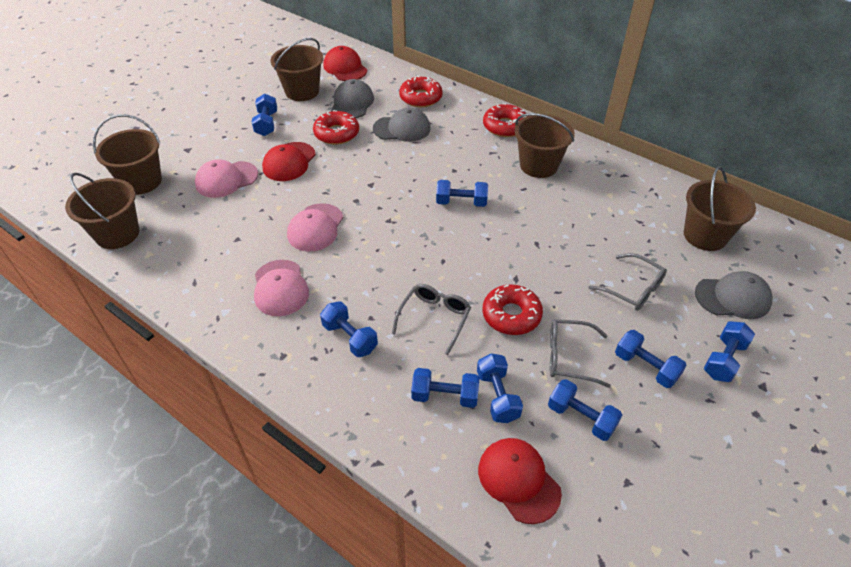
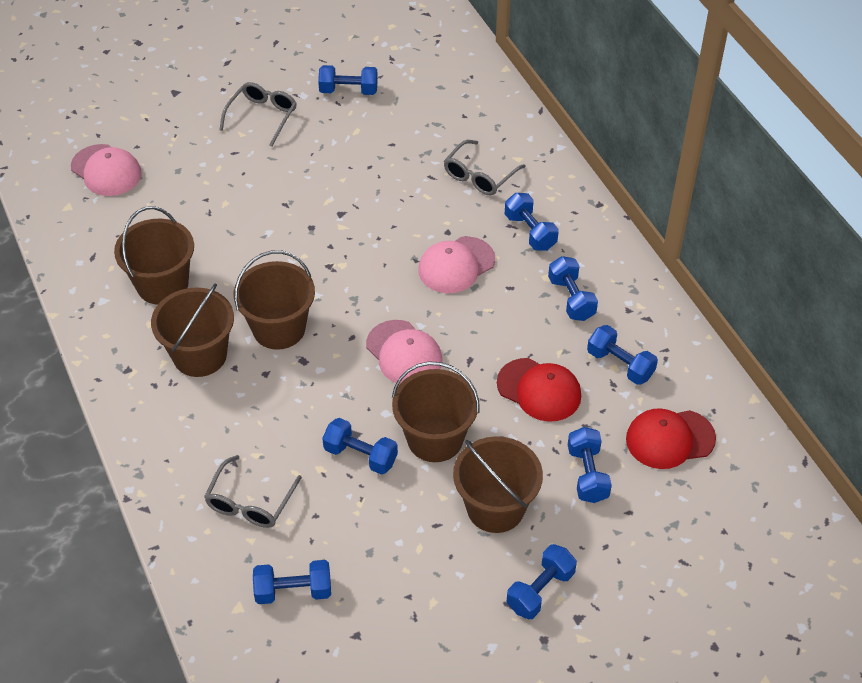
grey cap: [331,79,374,118] [373,108,431,142] [695,271,773,319] = 3 -> none = 0
red cap: [262,142,316,181] [323,46,367,81] [478,438,562,524] = 3 -> [497,358,581,422] [626,408,716,469] = 2
red donut: [313,110,359,145] [399,75,443,107] [482,284,543,335] [483,103,527,137] = 4 -> none = 0

